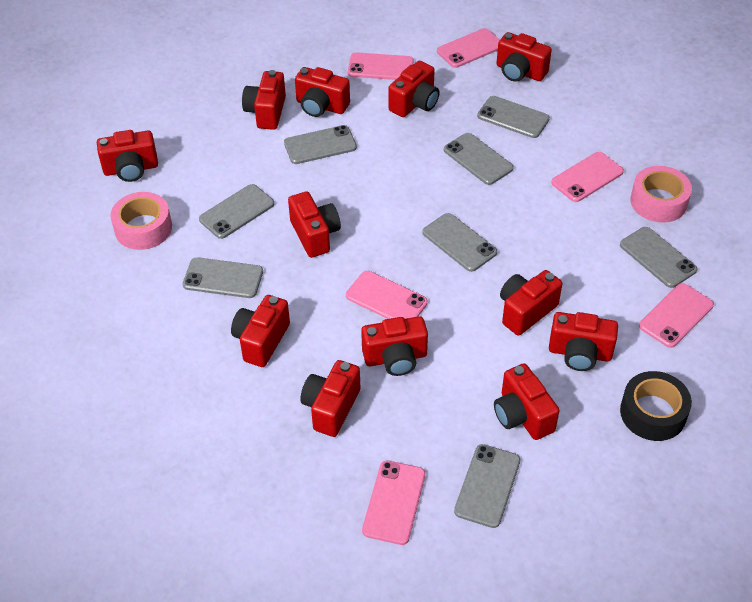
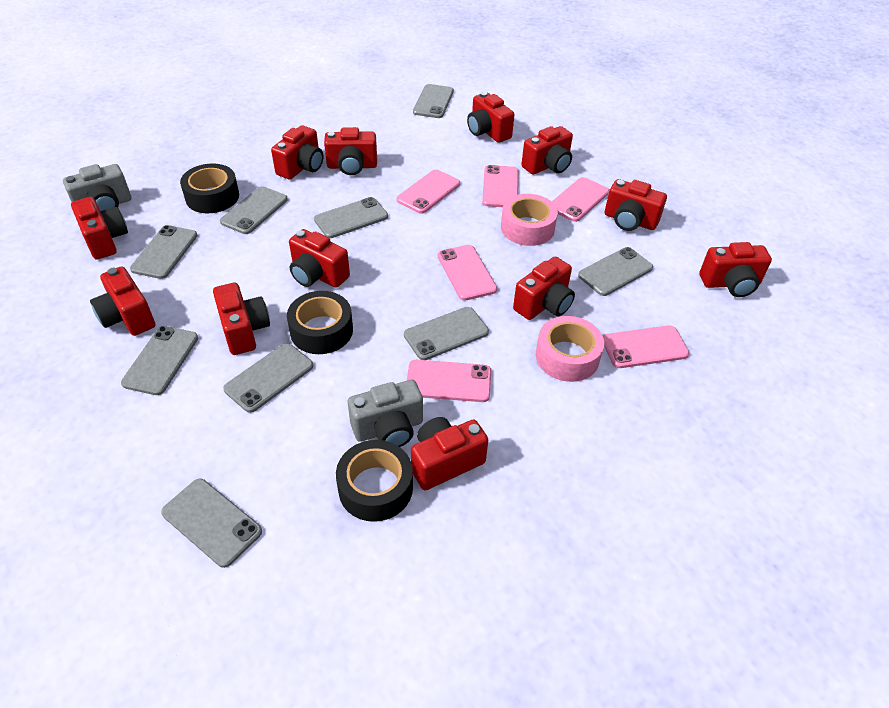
black tape: [620,371,692,441] = 1 -> [180,164,239,213] [287,291,353,354] [336,440,413,522] = 3
grey camera: none = 0 -> [63,164,131,211] [348,380,423,447] = 2
grey phone: [183,257,263,298] [199,184,274,239] [284,125,357,164] [422,213,497,272] [444,133,514,185] [454,444,520,528] [477,96,550,138] [620,227,697,288] = 8 -> [121,326,198,395] [130,225,198,279] [161,478,262,568] [220,186,288,234] [223,343,313,413] [314,197,388,238] [404,307,489,360] [413,84,454,118] [578,247,653,296] = 9

